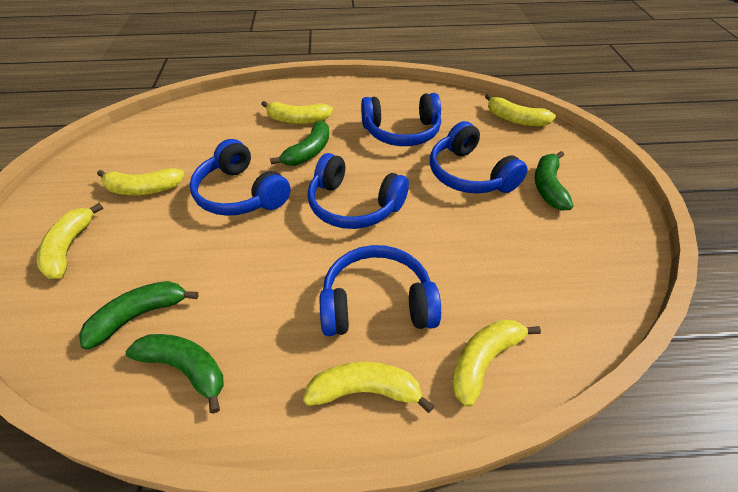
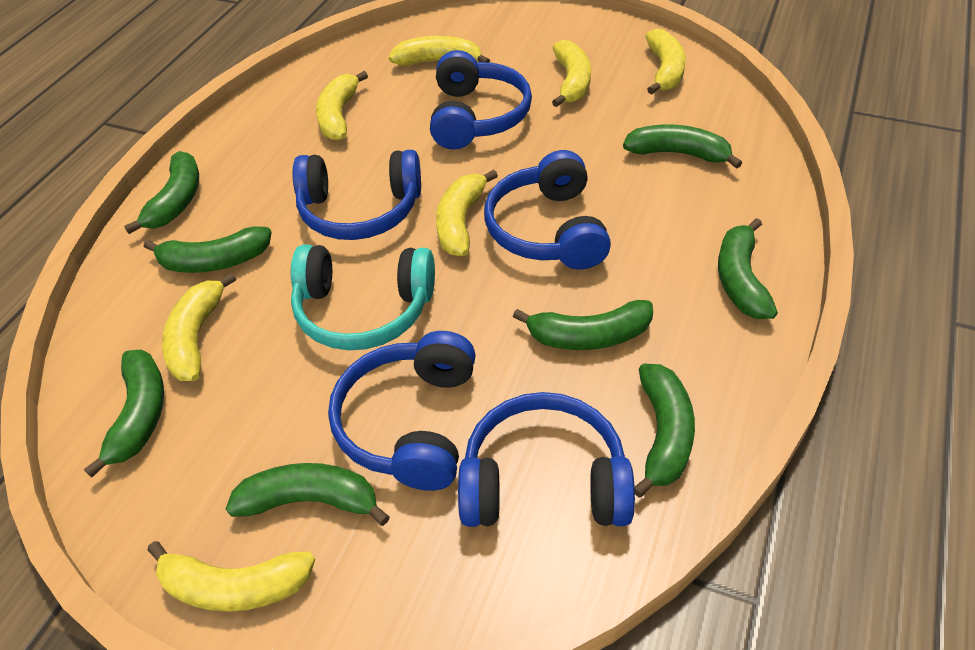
green banana: [79,281,198,350] [126,334,223,414] [270,121,329,166] [535,151,573,211] = 4 -> [84,350,164,478] [124,151,199,234] [144,226,272,273] [226,463,390,526] [513,300,653,350] [623,124,742,169] [635,364,695,498] [718,218,778,319] = 8
turquoise headphones: none = 0 -> [291,244,435,350] = 1
yellow banana: [37,203,103,279] [97,168,184,195] [261,101,333,124] [303,362,434,413] [452,319,541,407] [485,94,556,127] = 6 -> [148,541,315,612] [162,272,236,381] [316,71,368,141] [389,36,490,66] [436,170,498,256] [552,40,591,107] [646,29,686,95] = 7

